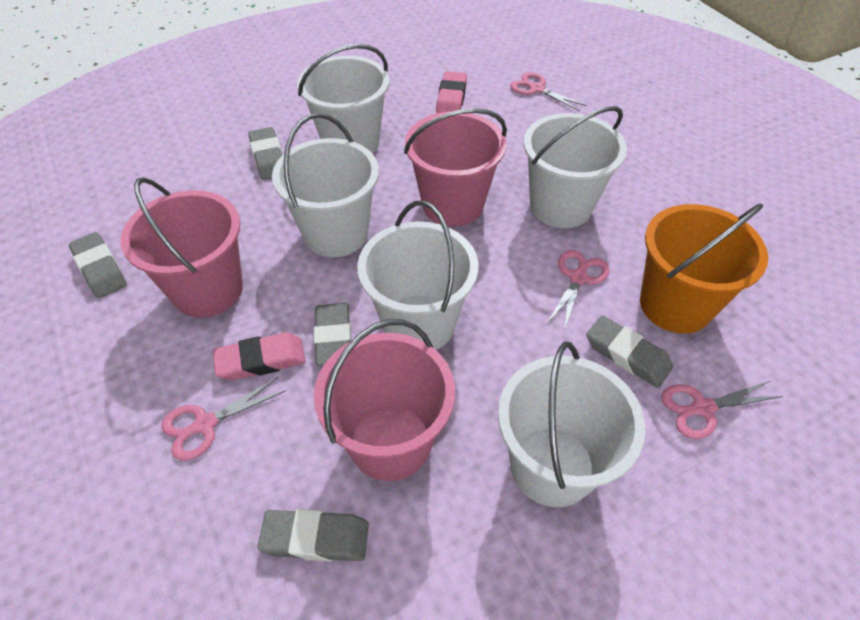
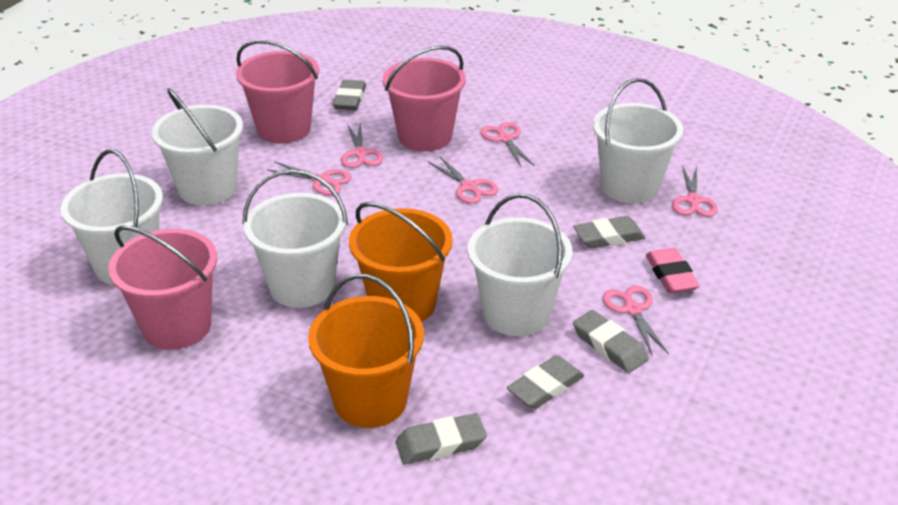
orange bucket: [640,203,768,334] = 1 -> [308,274,424,428] [349,202,453,322] = 2
pink eraser: [213,332,306,380] [436,71,467,114] = 2 -> [646,248,700,293] = 1
pink scissors: [161,377,286,461] [510,72,587,111] [546,250,610,330] [661,381,783,439] = 4 -> [267,161,351,195] [341,122,383,168] [428,156,498,204] [480,122,535,168] [603,285,669,355] [672,166,718,217] = 6

